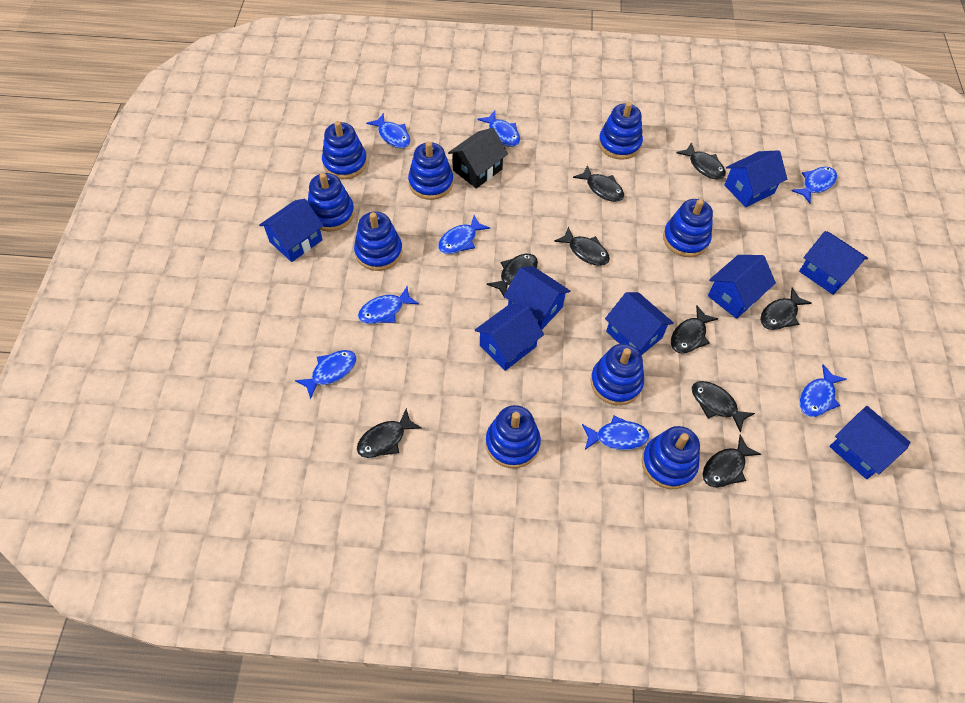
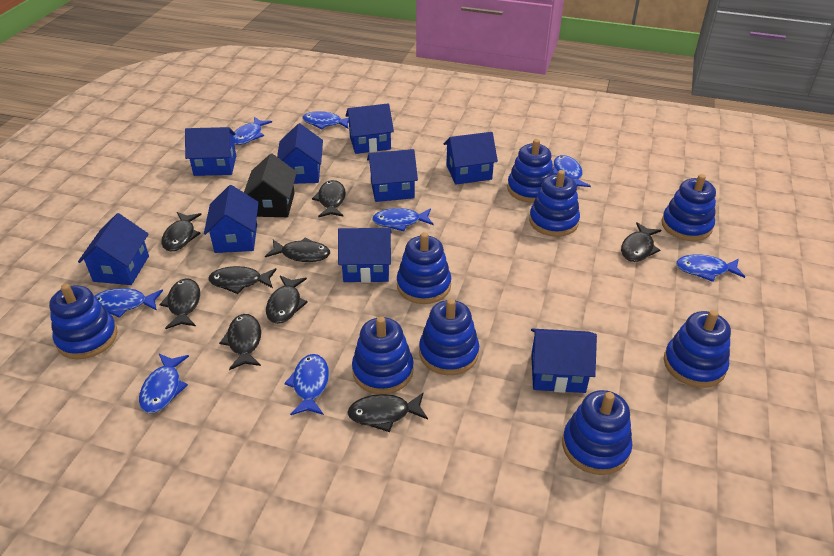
blue house: [259,199,324,262] [475,303,544,371] [504,266,571,330] [605,292,674,355] [708,255,776,319] [724,150,787,207] [799,231,868,295] [829,406,911,479] = 8 -> [78,213,149,285] [185,127,236,176] [204,185,259,253] [277,123,323,184] [338,228,392,283] [345,103,394,154] [367,149,418,202] [444,132,498,185] [531,328,597,393] = 9

